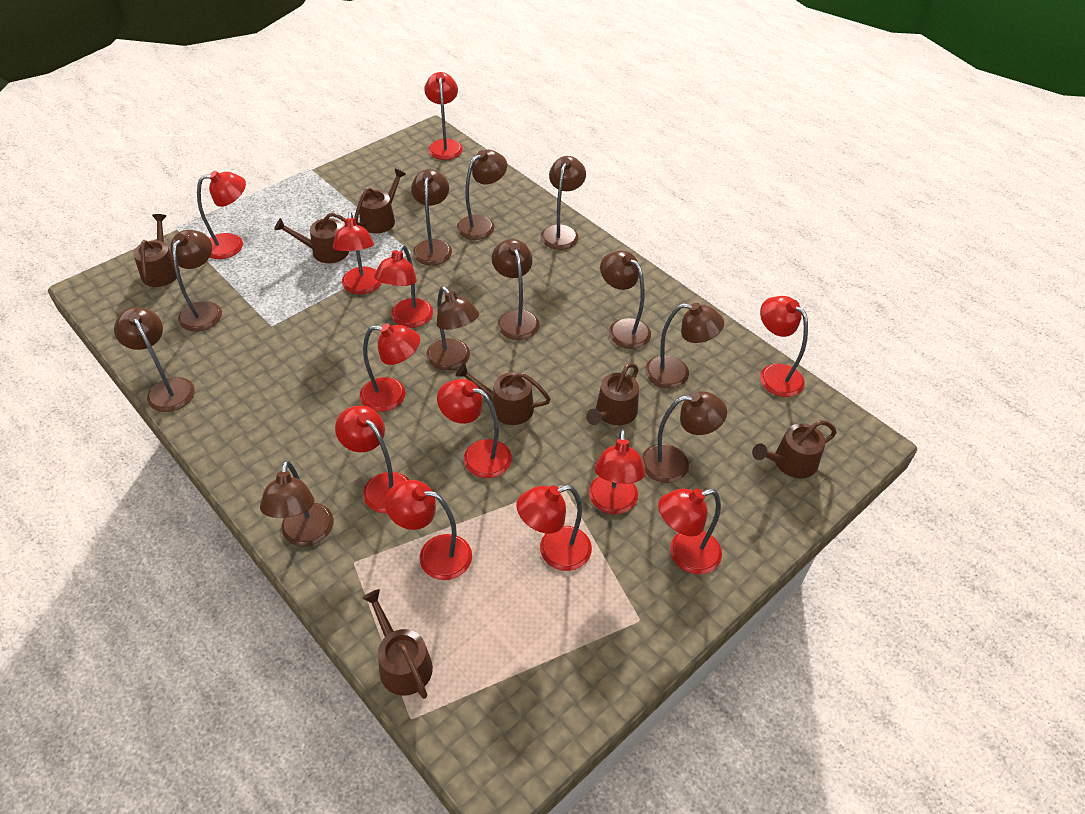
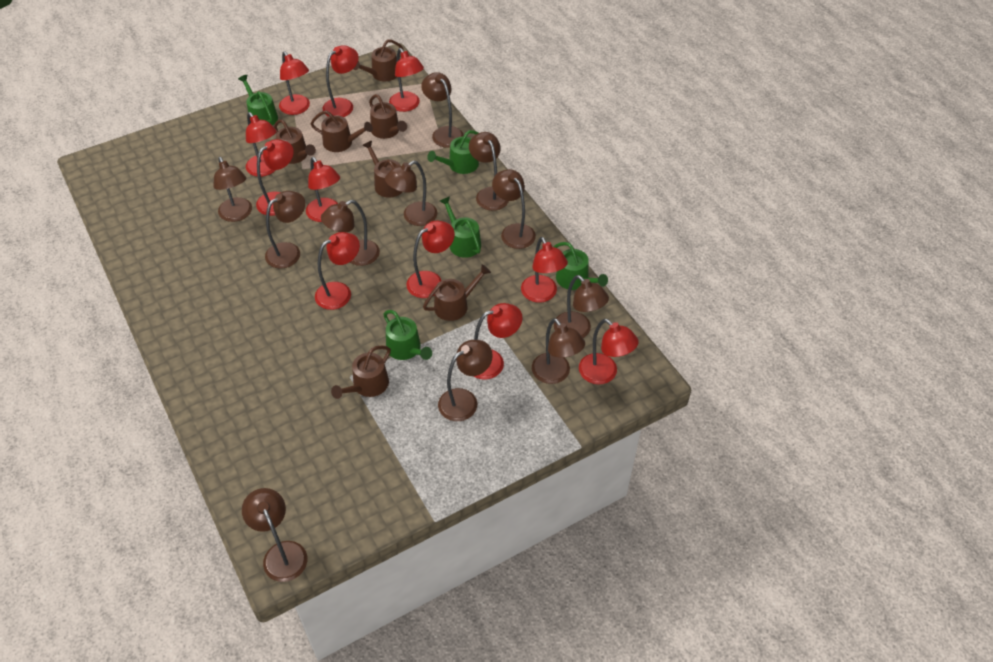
green watering can: none = 0 -> [238,75,278,125] [383,310,432,360] [427,130,479,174] [440,196,481,258] [554,242,608,290] = 5
red lamp: [197,171,246,259] [333,212,381,294] [335,406,409,513] [360,323,420,412] [374,245,433,328] [385,480,472,580] [424,72,463,160] [437,379,512,478] [516,485,592,571] [589,429,645,514] [658,488,722,574] [760,296,808,397] = 12 -> [246,112,277,177] [256,139,294,216] [279,51,310,115] [306,157,340,222] [315,232,360,310] [323,45,359,117] [389,48,424,112] [406,220,455,298] [474,303,522,379] [521,237,568,303] [579,319,639,385] = 11

